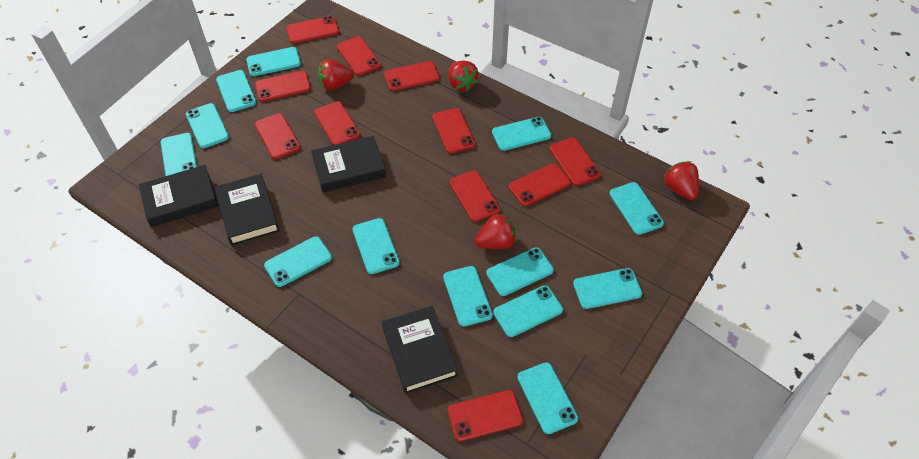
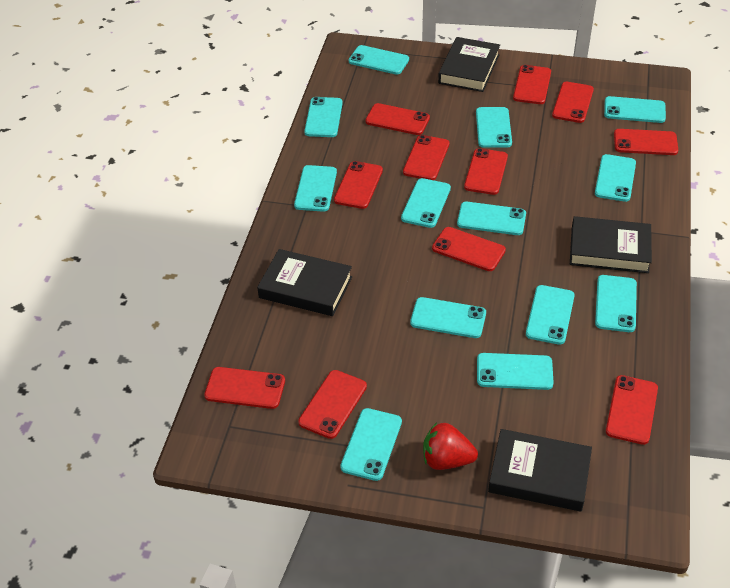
red strawberry: [318,59,354,90] [449,61,479,91] [475,213,516,249] [664,161,699,200] = 4 -> [423,423,478,470] = 1

